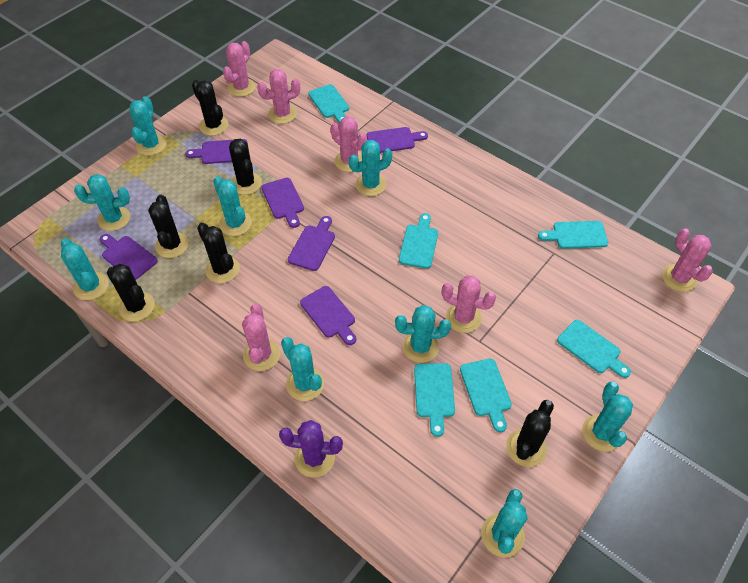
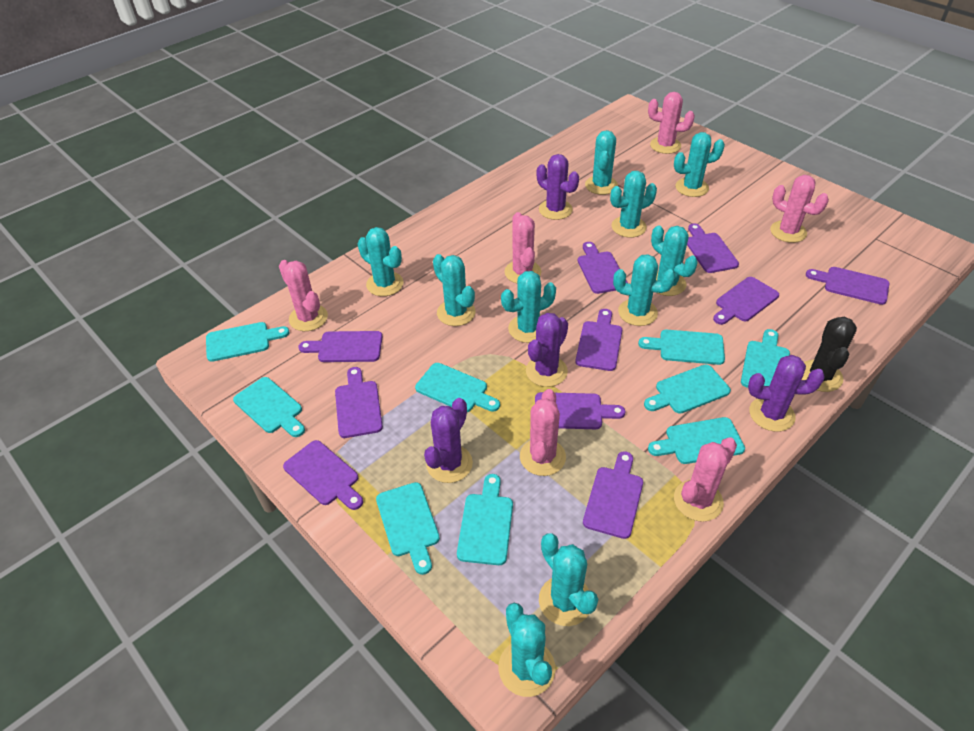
black cactus: [107,264,155,321] [148,195,189,258] [192,80,229,136] [197,222,240,283] [229,139,262,195] [506,400,554,467] = 6 -> [802,317,857,392] = 1
purple cactus: [279,420,343,478] = 1 -> [424,398,473,483] [526,313,568,387] [537,154,579,220] [748,355,825,432] = 4
purple cutting board: [99,234,158,280] [185,139,248,164] [262,178,304,228] [288,216,335,271] [300,286,356,345] [367,127,428,153] = 6 -> [283,440,363,510] [299,331,382,362] [335,367,383,438] [535,392,625,429] [575,309,622,371] [578,242,628,294] [583,451,643,539] [687,223,739,273] [713,277,779,325] [806,267,889,305] = 10
turquoise cactus: [61,238,109,300] [74,174,130,231] [129,96,166,156] [213,176,252,236] [281,337,324,401] [349,140,392,196] [395,305,451,363] [481,489,528,557] [582,382,633,452] = 9 -> [358,227,404,296] [433,254,476,326] [499,603,555,697] [501,271,556,343] [539,533,598,626] [585,130,618,195] [610,171,657,238] [613,254,676,326] [651,225,698,296] [674,132,725,197] = 10
turquoise cutting board: [308,84,349,123] [399,213,438,269] [414,363,455,437] [460,359,512,432] [538,221,608,249] [557,320,631,378] = 6 -> [206,322,289,362] [233,377,305,437] [376,482,440,575] [415,363,500,412] [457,474,513,565] [638,330,725,365] [644,364,731,414] [648,417,745,464] [741,329,790,388] = 9

